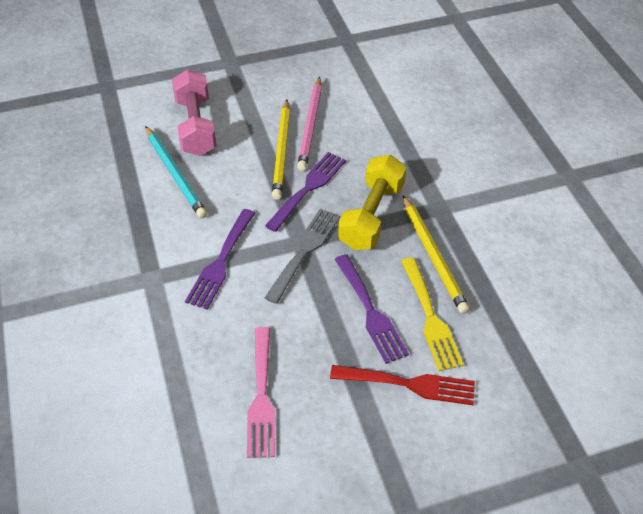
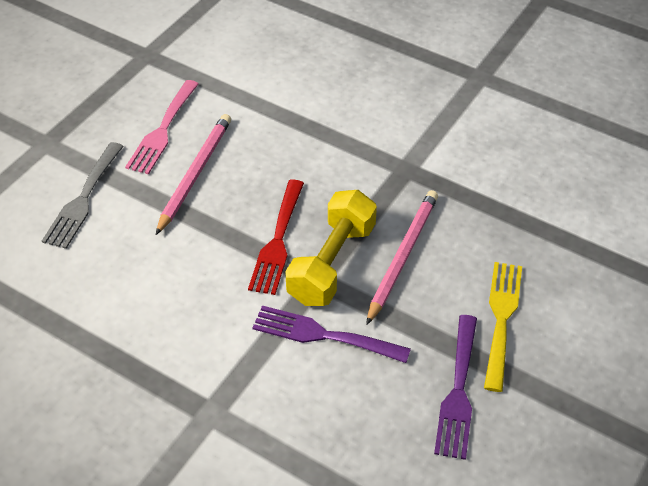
pink dumbbell: [172,69,217,156] = 1 -> none = 0
pink pencil: [297,76,322,171] = 1 -> [156,114,231,235] [366,190,438,325] = 2
purple fork: [185,209,255,309] [265,152,346,232] [335,254,409,364] = 3 -> [252,305,411,363] [434,315,477,460] = 2
turquoise pencil: [145,126,207,218] = 1 -> none = 0
yellow pencil: [272,100,290,200] [403,195,470,314] = 2 -> none = 0

